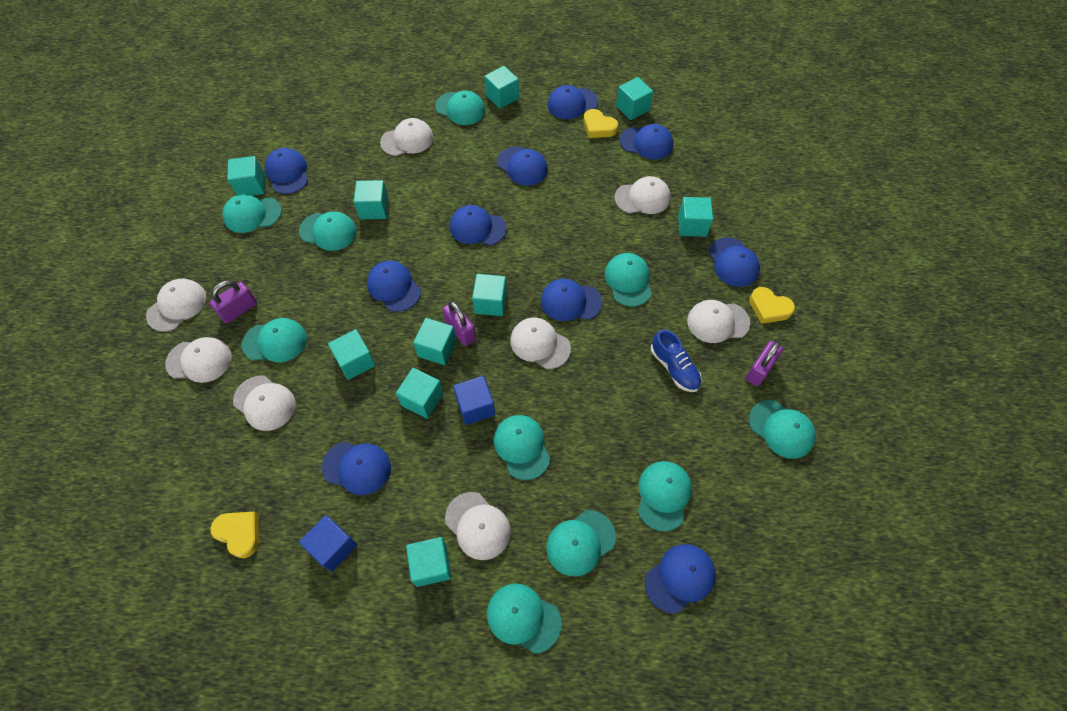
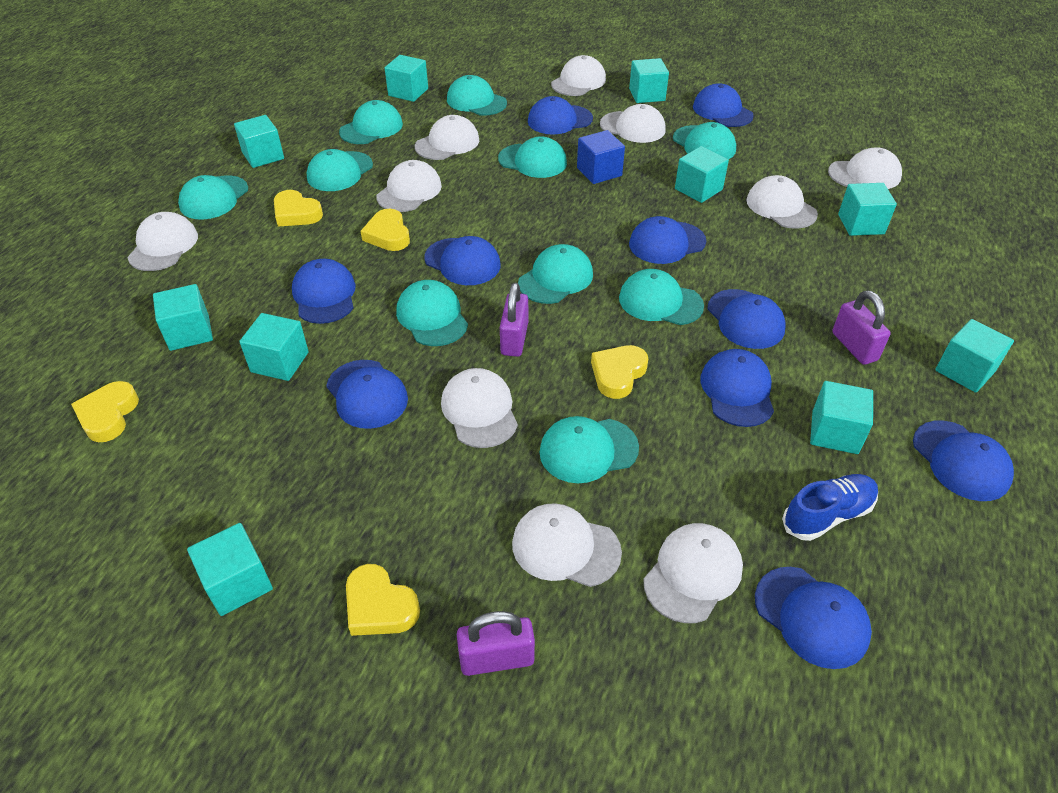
blue cube: [299,515,358,572] [453,376,495,425] = 2 -> [577,130,625,184] = 1
white cap: [146,279,206,332] [165,337,232,383] [233,376,296,431] [380,118,434,156] [445,492,511,560] [510,317,571,369] [614,176,671,214] [687,300,750,343] = 8 -> [127,212,198,271] [376,160,442,212] [415,115,479,160] [441,368,518,448] [512,503,622,587] [551,55,606,96] [600,104,666,143] [643,523,743,623] [746,175,818,229] [828,147,902,189] = 10
yellow heart: [210,512,259,558] [583,109,618,138] [749,287,795,324] = 3 -> [71,381,139,442] [274,190,323,226] [346,564,420,636] [360,209,410,251] [591,345,648,399] = 5

